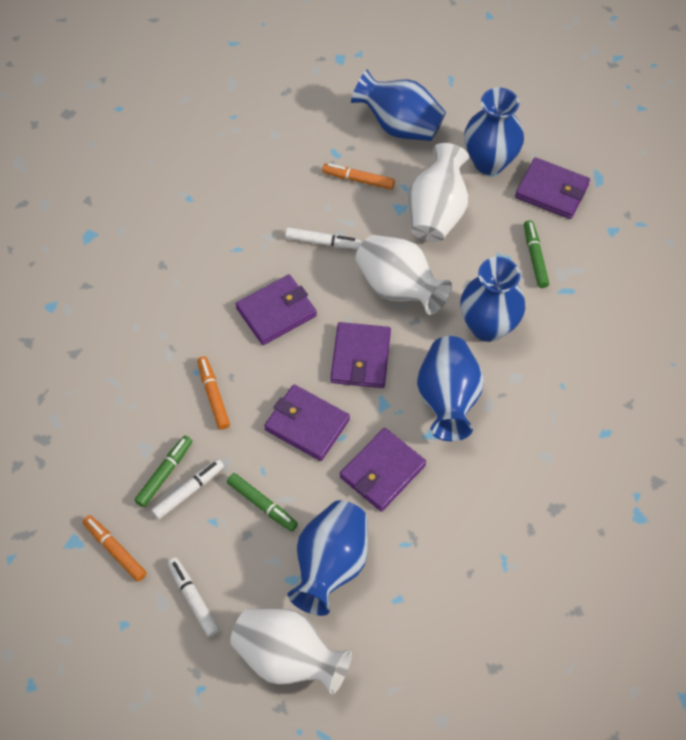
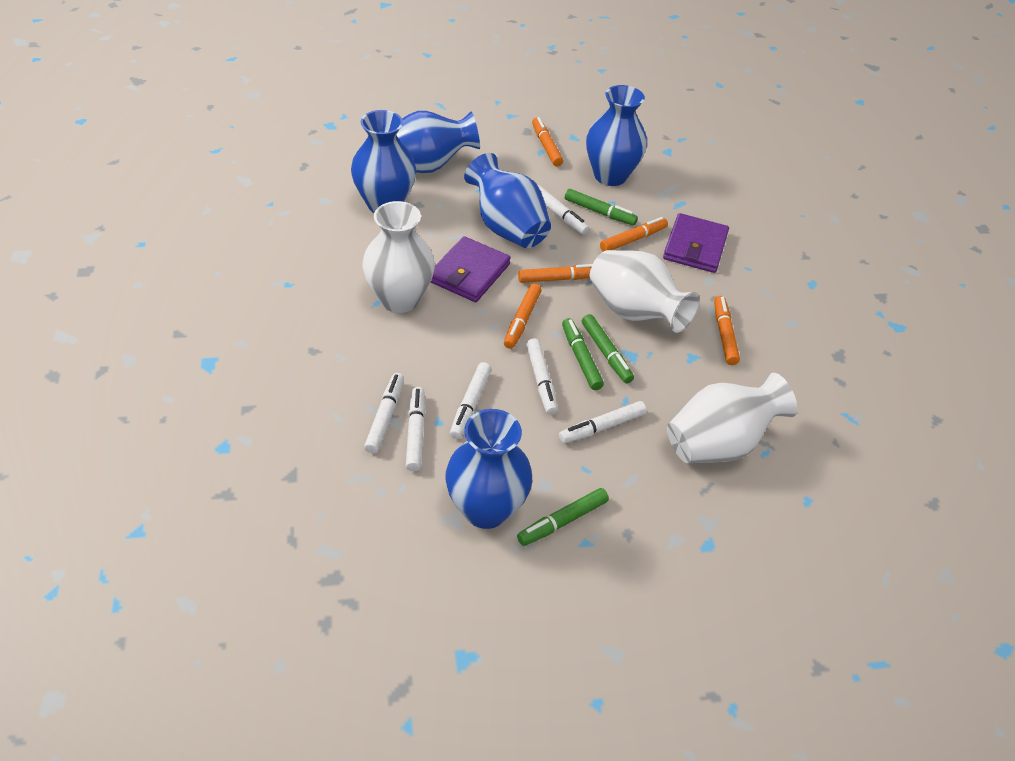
green marker: [134,435,192,507] [227,473,298,532] [524,220,549,288] = 3 -> [517,488,609,546] [562,318,604,390] [565,189,638,225] [582,314,634,383] = 4
orange marker: [83,515,147,582] [197,356,230,430] [322,163,395,190] = 3 -> [504,283,542,349] [518,264,593,283] [532,117,563,167] [600,217,668,252] [714,296,740,365] = 5
purple wallet: [236,274,317,345] [264,384,350,461] [330,322,391,388] [340,428,426,512] [515,157,590,219] = 5 -> [431,236,511,302] [663,213,729,273] = 2
white marker: [151,459,224,519] [168,558,219,637] [285,227,361,249] = 3 -> [364,373,404,454] [406,387,425,471] [450,362,492,439] [526,338,558,415] [538,185,589,235] [559,401,647,444] = 6

